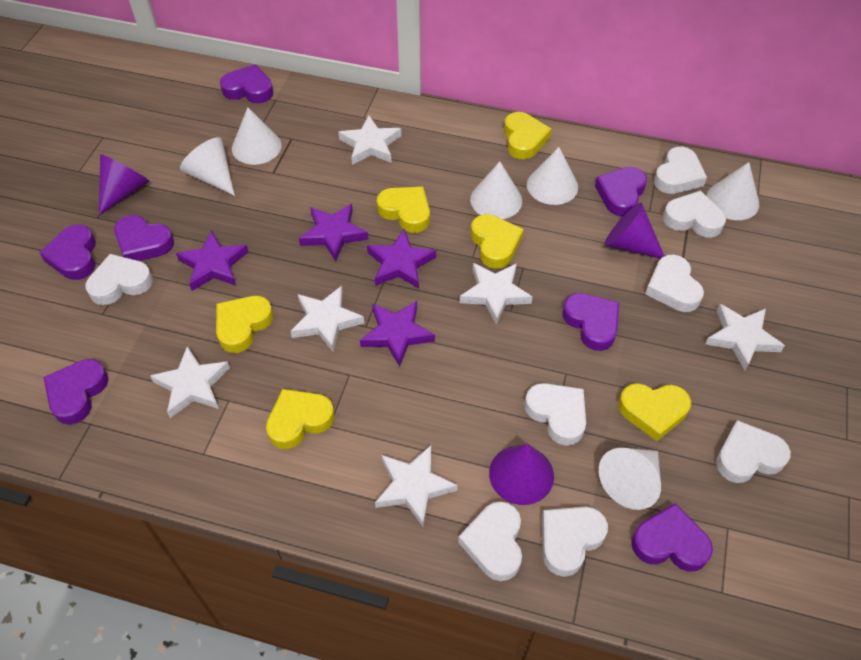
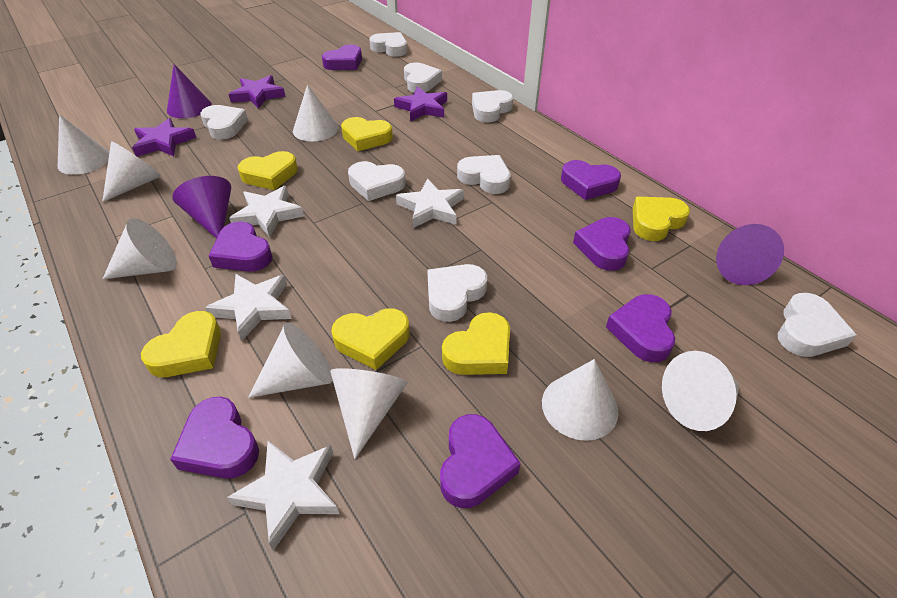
purple star: [176,231,249,291] [299,204,368,261] [360,301,435,367] [367,229,436,289] = 4 -> [132,118,196,156] [228,75,286,109] [394,86,447,122] = 3
white cone: [180,137,235,196] [232,108,282,165] [470,162,522,219] [527,147,578,205] [599,448,661,510] [706,162,759,220] = 6 -> [58,114,109,175] [102,142,161,202] [103,218,177,279] [248,322,333,398] [293,85,339,141] [330,368,408,459] [542,359,619,441] [662,351,740,431] = 8
white star: [150,346,230,418] [290,286,364,352] [338,115,401,165] [375,445,458,526] [459,263,532,324] [705,304,785,370] = 6 -> [205,274,292,341] [227,441,339,551] [229,186,304,238] [396,178,464,228] = 4

